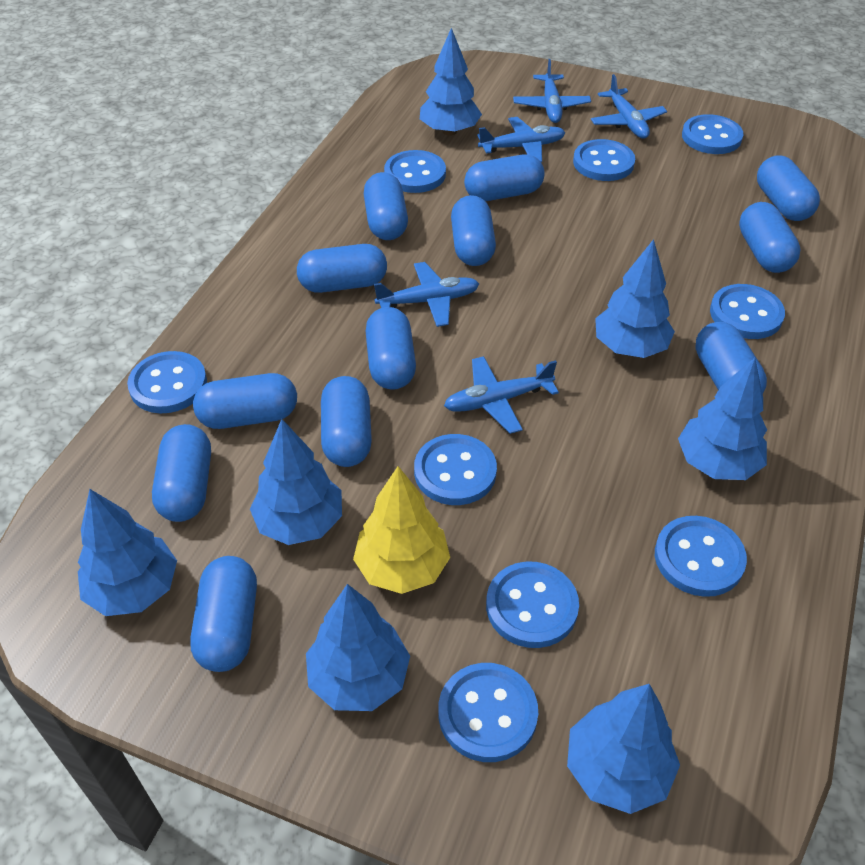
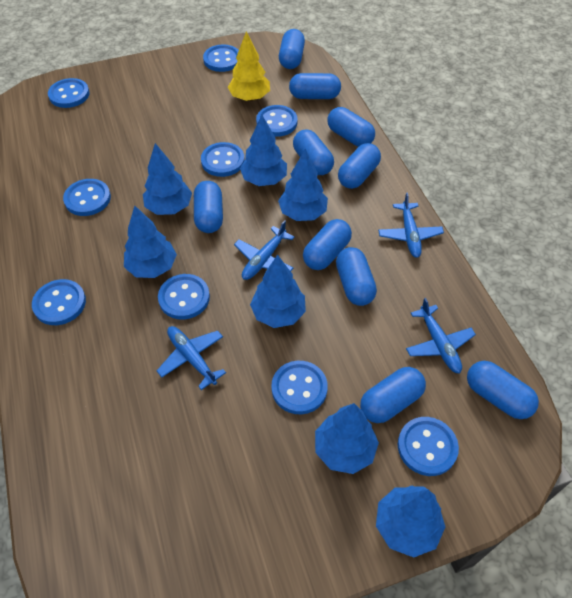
blue capsule: [152,424,211,522] [190,556,257,672] [193,373,297,429] [297,244,387,293] [321,376,372,467] [364,172,408,240] [366,307,416,390] [451,195,496,266] [464,154,545,201] [695,322,767,394] [739,202,801,273] [757,155,820,221] = 12 -> [194,181,223,233] [279,29,305,69] [289,73,341,99] [293,129,334,175] [303,219,352,270] [327,107,375,147] [336,247,377,306] [338,143,381,189] [360,367,426,423] [467,361,539,419] = 10
blue plane: [374,262,479,327] [444,356,559,434] [477,117,566,162] [513,59,591,123] [591,74,667,139] = 5 -> [157,326,226,390] [234,220,295,280] [378,192,444,258] [406,298,476,373] = 4

